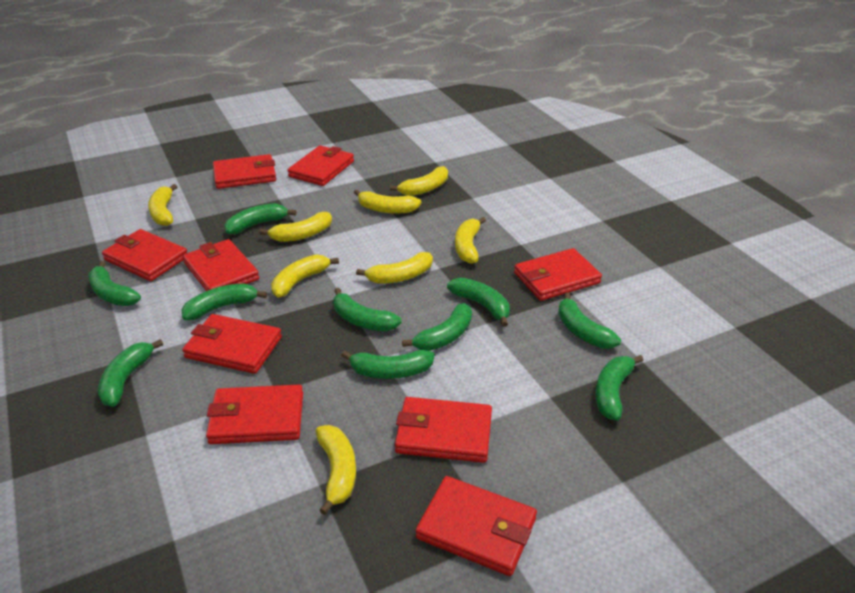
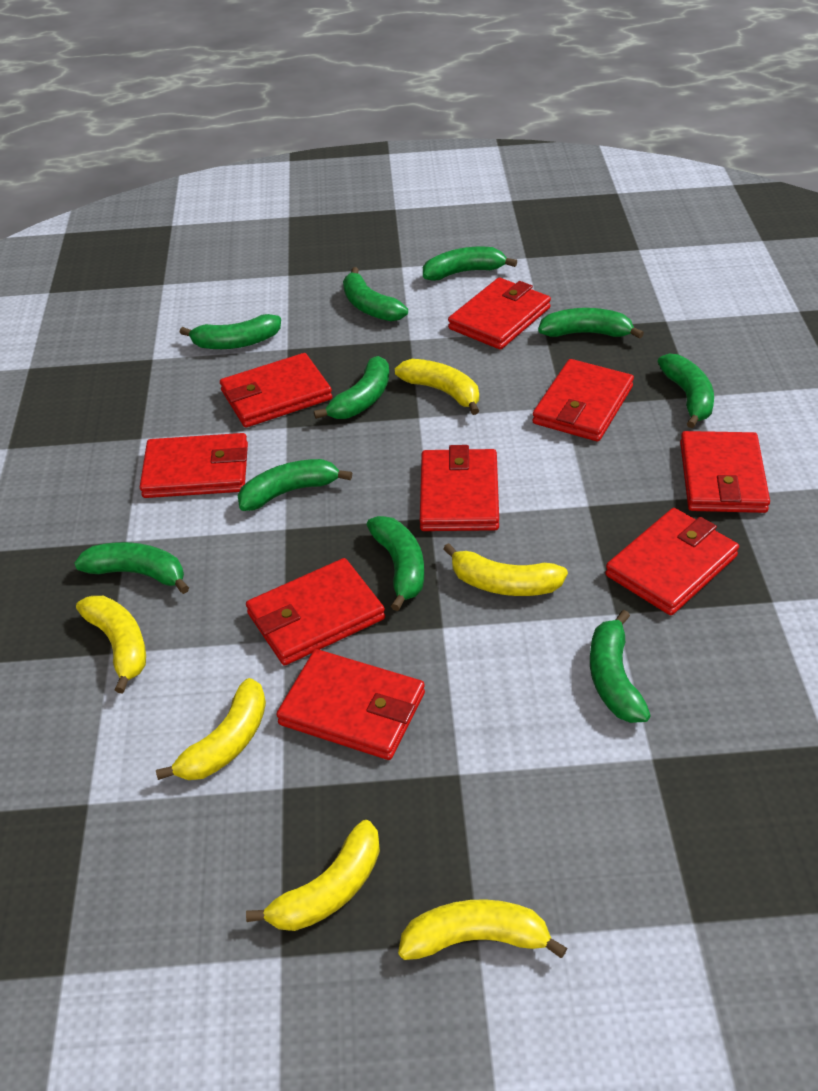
yellow banana: [148,184,177,226] [260,212,332,242] [271,255,339,298] [315,425,356,515] [354,190,421,214] [356,252,433,284] [390,166,448,196] [455,217,486,264] = 8 -> [76,596,146,693] [156,678,266,780] [246,820,380,931] [395,359,479,415] [398,899,567,960] [443,543,568,596] = 6

